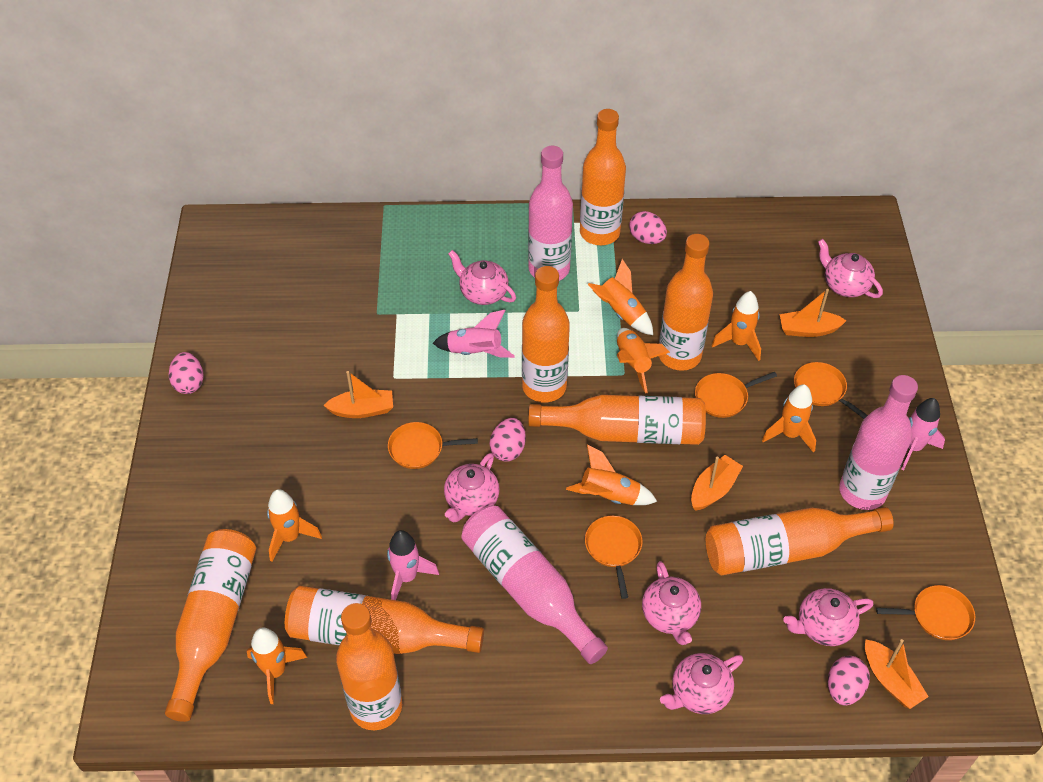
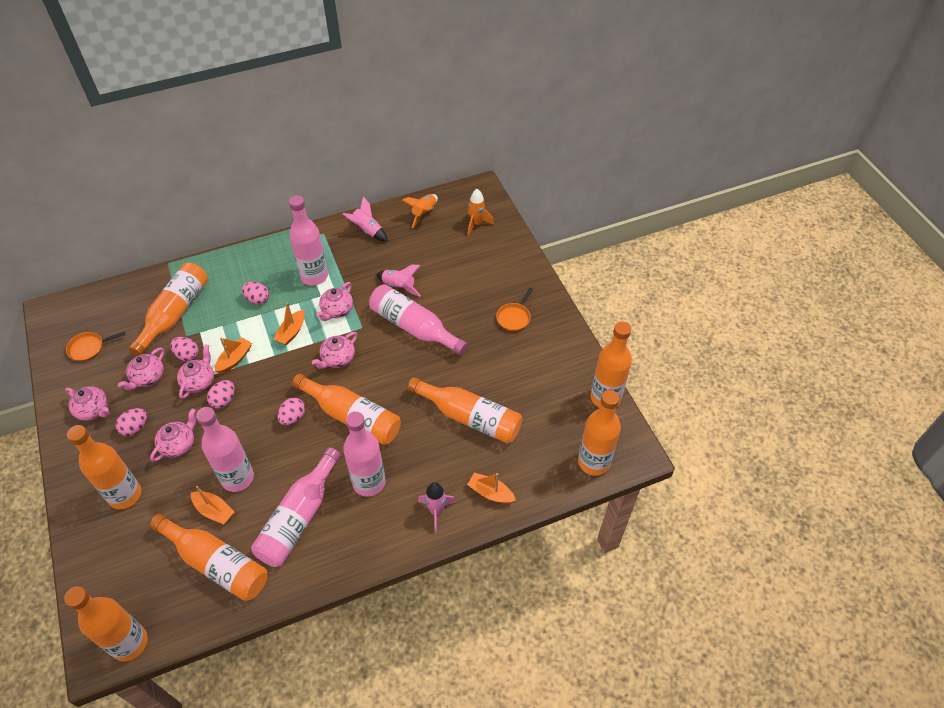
orange pan: [388,422,478,469] [585,516,643,599] [695,372,777,418] [794,362,868,419] [876,585,975,640] = 5 -> [66,332,125,362] [496,288,533,331] = 2
orange rocket: [247,627,307,704] [267,489,322,562] [566,444,657,505] [588,259,653,335] [617,328,670,394] [712,291,761,361] [762,384,816,453] = 7 -> [402,194,438,228] [467,189,494,235] = 2
pink bottle: [462,506,608,664] [528,146,573,281] [839,375,918,510] = 3 -> [196,407,254,492] [251,447,341,567] [289,195,328,285] [343,412,386,497] [369,284,468,355] = 5
pink egg: [169,352,204,394] [489,418,526,462] [629,211,667,244] [828,656,870,706] = 4 -> [116,408,147,436] [171,337,199,361] [207,380,235,409] [242,282,269,305] [278,398,305,426] = 5

